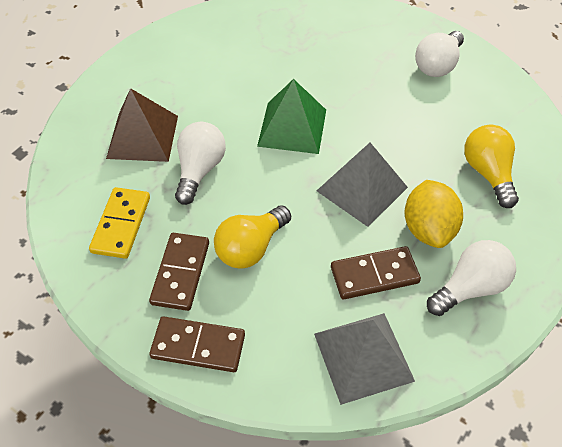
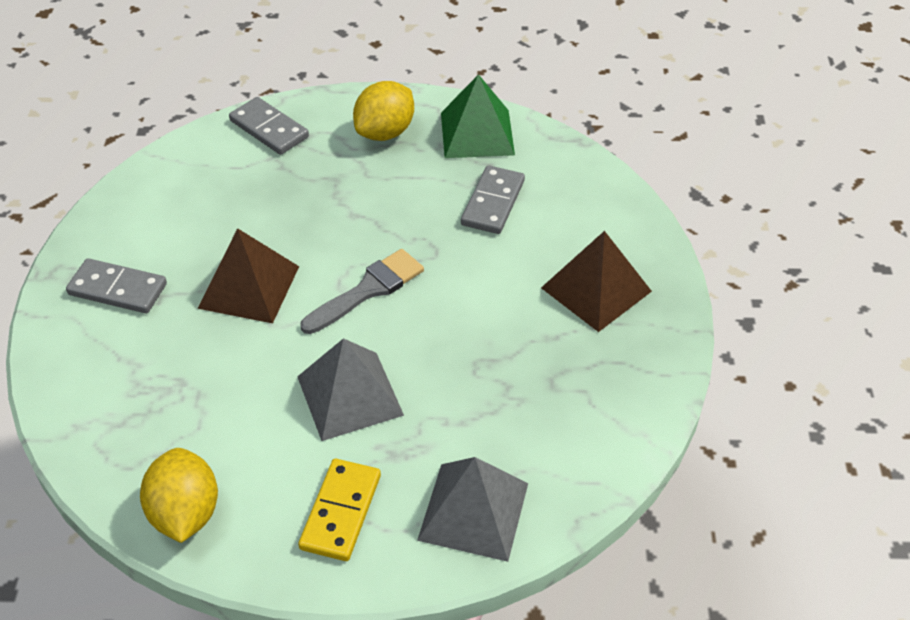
brown domino: [149,233,209,311] [149,316,245,372] [331,246,421,299] = 3 -> none = 0
brown pyramid: [106,88,178,162] = 1 -> [198,228,299,323] [541,231,652,332] = 2
grey brush: none = 0 -> [300,249,424,334] = 1
grey domino: none = 0 -> [66,258,167,313] [229,97,309,155] [461,165,525,234] = 3
white light bulb: [175,122,226,205] [415,31,464,77] [427,240,516,316] = 3 -> none = 0
yellow lemon: [404,180,463,248] = 1 -> [140,448,218,543] [353,81,414,141] = 2
yellow light bulb: [214,205,291,269] [464,124,519,208] = 2 -> none = 0

